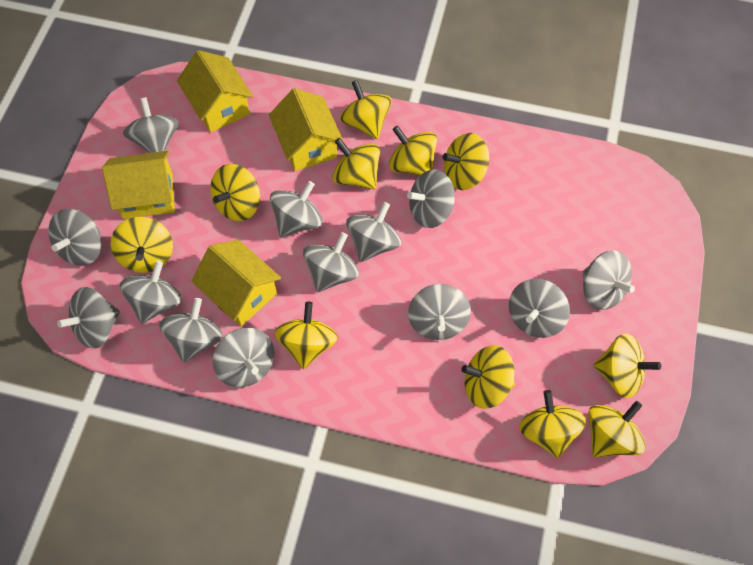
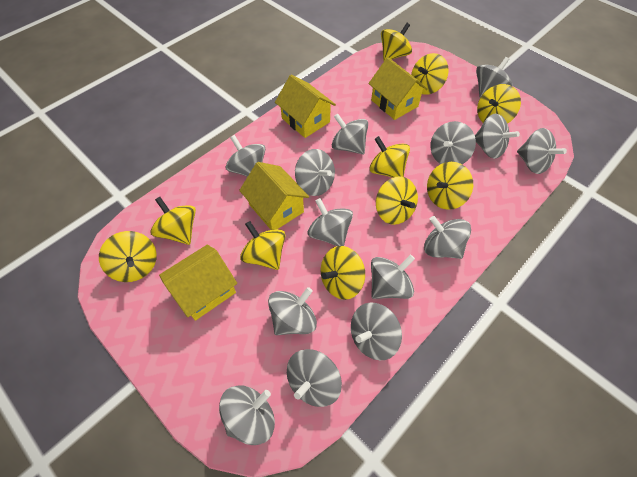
grey spinning top: [48,209,102,266] [57,287,120,349] [120,261,182,324] [123,97,179,153] [159,298,223,363] [213,328,274,387] [270,181,322,237] [303,232,359,292] [346,202,401,262] [407,169,455,228] [408,284,471,340] [509,279,570,338] [583,251,635,310] = 13 -> [219,385,275,445] [226,135,265,177] [268,287,317,335] [287,349,342,407] [295,149,335,196] [308,198,353,246] [332,114,368,155] [351,302,402,360] [371,255,415,299] [424,216,471,259] [430,121,476,164] [475,114,520,159] [476,57,512,98] [517,128,567,174] = 14
yellow spinning top: [111,217,173,273] [210,164,260,221] [274,302,338,369] [332,138,380,189] [340,80,392,139] [389,126,437,176] [443,133,489,190] [461,345,515,409] [519,390,586,458] [588,401,646,457] [593,333,661,398] = 11 -> [99,231,157,282] [150,197,196,245] [240,221,285,270] [321,246,365,300] [369,136,410,178] [376,176,418,225] [381,23,412,61] [411,53,449,95] [427,162,473,210] [477,84,521,124] = 10

